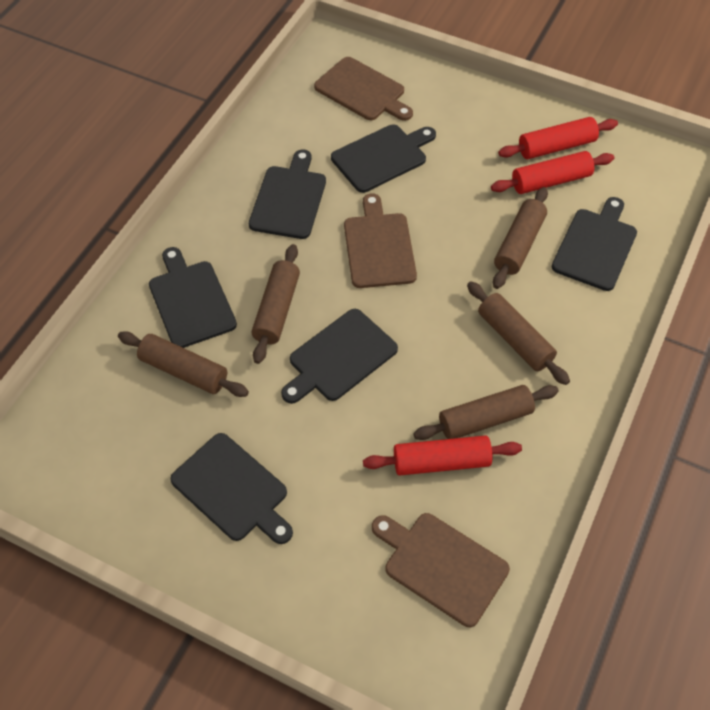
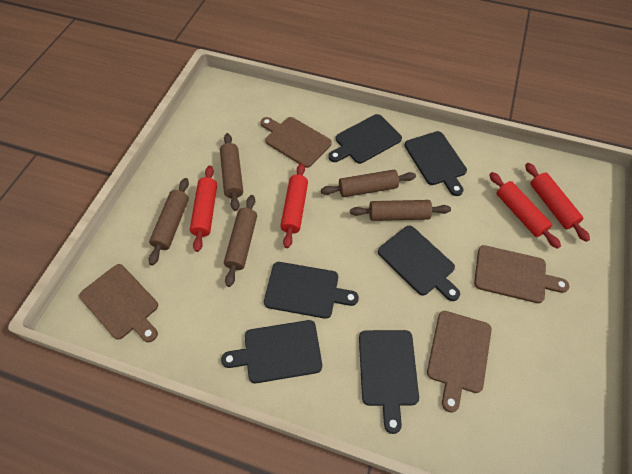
brown cutting board: [314,57,413,121] [344,193,417,288] [372,513,510,627] = 3 -> [79,264,158,343] [260,117,332,168] [427,311,492,413] [474,245,569,303] = 4
red rolling pin: [363,435,522,476] [491,151,614,194] [498,117,618,159] = 3 -> [190,166,217,252] [280,163,308,248] [489,172,561,249] [525,163,590,242] = 4

